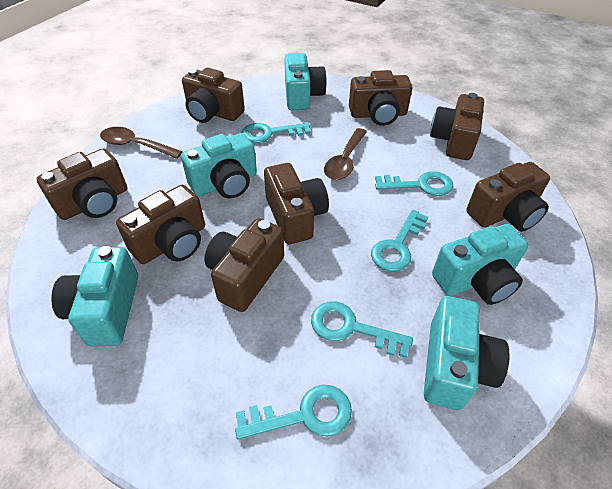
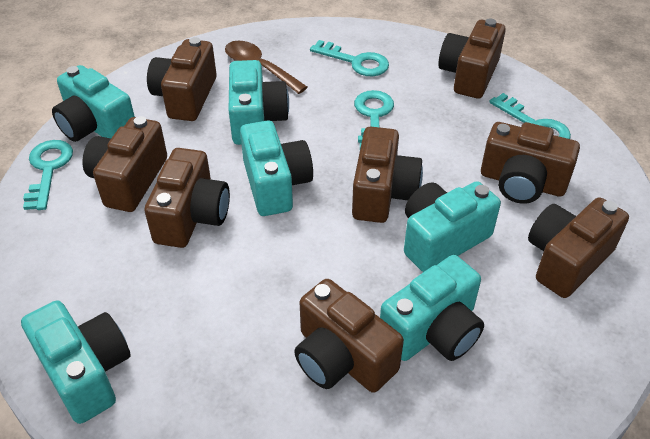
brown spoon: [100,127,183,159] [324,128,367,180] = 2 -> [225,41,307,94] = 1
turquoise camera: [51,246,138,347] [181,133,257,198] [284,53,327,110] [424,296,510,410] [432,224,528,305] = 5 -> [21,300,131,424] [52,65,135,142] [229,60,289,145] [240,121,313,216] [380,255,484,361] [404,181,501,272] = 6
turquoise key: [235,385,352,439] [241,123,311,143] [311,301,413,358] [371,210,428,271] [375,171,453,196] = 5 -> [23,140,73,210] [310,40,389,76] [354,90,394,148] [489,93,571,139] = 4

